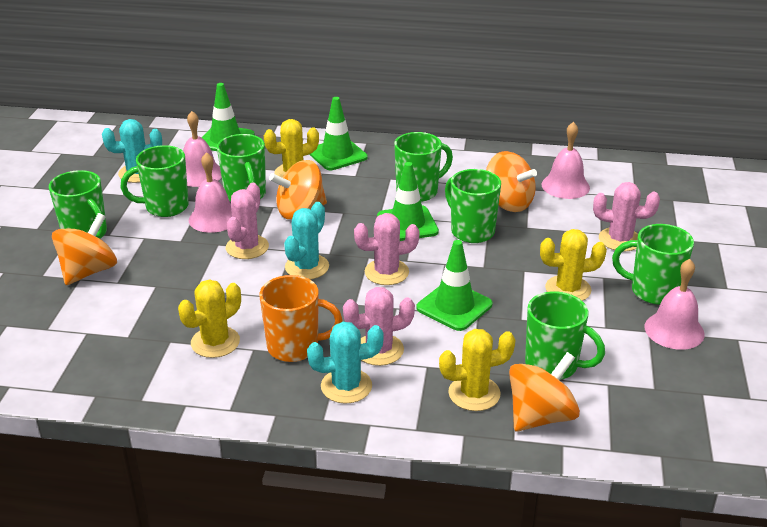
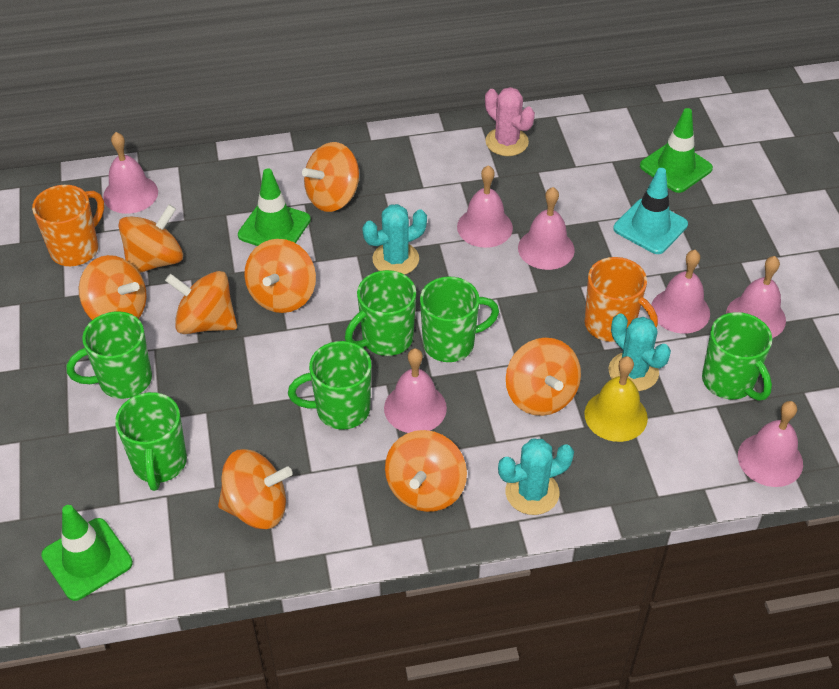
green mug: [49,170,107,239] [121,145,189,217] [217,134,266,201] [394,132,453,202] [445,169,501,243] [525,291,605,380] [612,224,694,305] = 7 -> [66,311,152,399] [115,392,187,491] [288,341,371,430] [345,270,416,356] [420,276,499,362] [702,312,772,401] = 6
green traffic cone: [202,83,255,151] [309,97,368,170] [377,162,439,241] [416,240,493,331] = 4 -> [41,505,133,601] [238,168,311,246] [640,108,713,193] = 3
orange mug: [259,275,343,362] = 1 -> [32,185,104,266] [585,257,658,342] = 2
orange spinning top: [52,213,117,285] [269,160,327,219] [486,151,537,212] [509,352,580,431] = 4 -> [79,255,147,320] [118,204,183,273] [165,271,237,334] [218,449,293,529] [244,239,316,313] [302,142,359,212] [385,430,467,512] [506,338,581,416] = 8
pink bell: [183,111,222,187] [189,152,232,233] [541,122,590,199] [645,259,705,350] = 4 -> [103,132,158,214] [384,348,447,433] [457,165,513,248] [518,187,575,270] [651,250,710,333] [726,256,786,338] [738,401,803,487] = 7
pink cactus: [226,183,269,259] [343,287,415,366] [354,213,420,285] [593,182,660,252] = 4 -> [485,87,535,156] = 1
turquoise traffic cone: none = 0 -> [613,168,688,254] = 1
yellow bell: none = 0 -> [584,356,648,442] = 1
yellow cactus: [178,279,241,358] [264,119,319,178] [439,329,515,411] [540,229,607,301] = 4 -> none = 0

